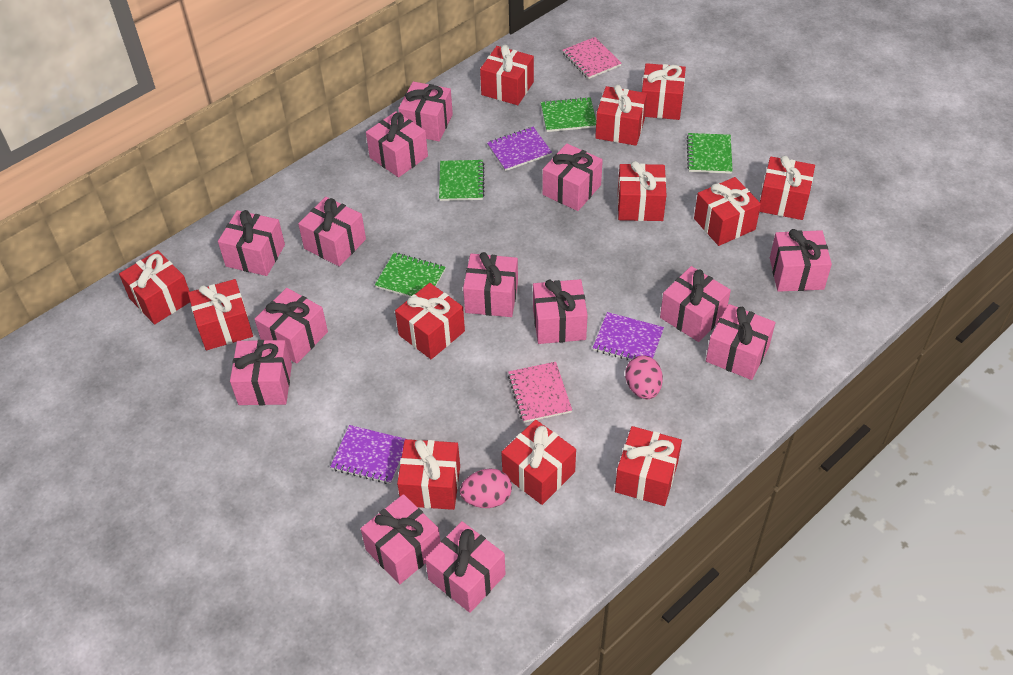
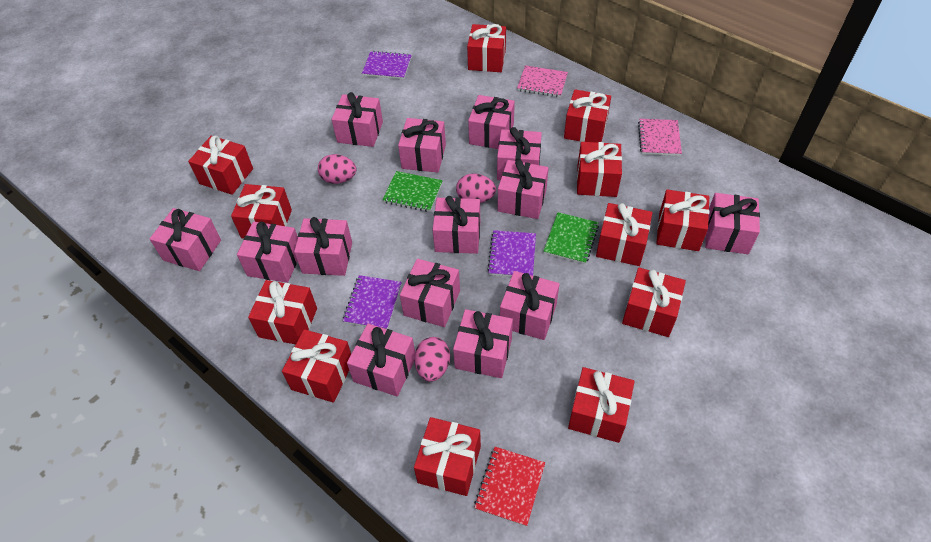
green notebook: [375,252,445,297] [439,160,485,201] [541,97,596,132] [687,133,733,174] = 4 -> [382,171,443,212] [544,212,599,264] = 2
pink egg: [460,469,512,508] [625,356,663,399] = 2 -> [318,154,357,184] [414,337,450,382] [456,174,496,203] = 3
red notebook: none = 0 -> [474,447,545,527] = 1

